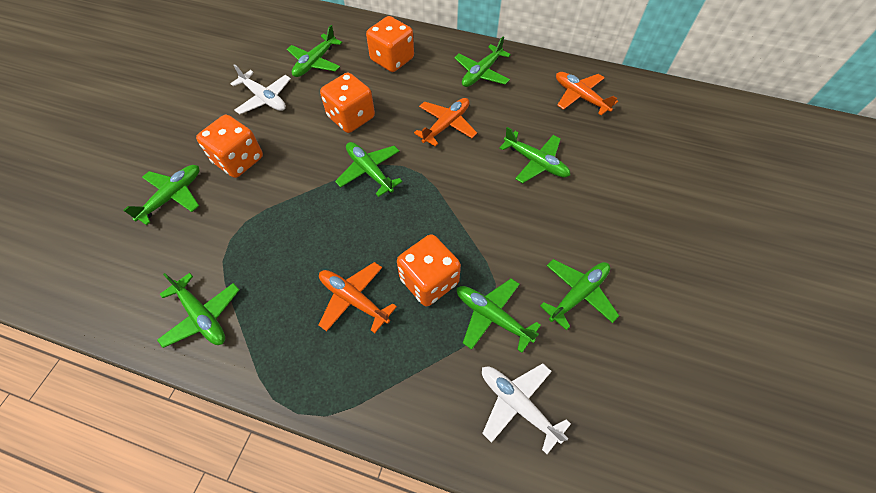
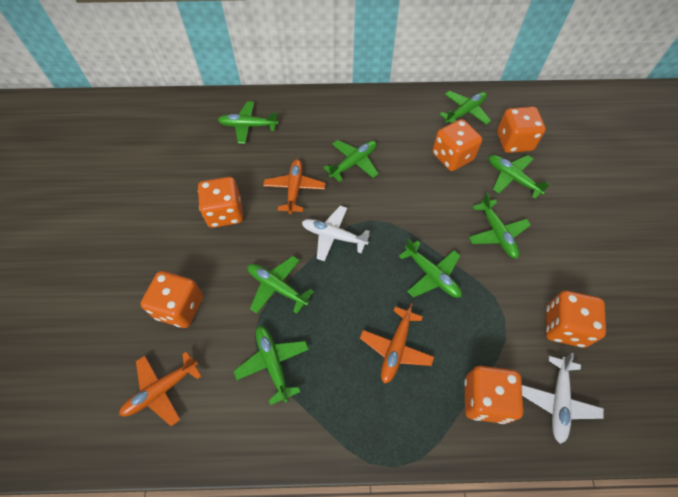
orange dice: [196,115,263,178] [320,73,375,133] [366,16,414,72] [397,234,461,307] = 4 -> [141,271,203,328] [198,177,243,228] [432,119,482,171] [464,366,523,424] [497,107,546,153] [546,291,606,347] = 6

